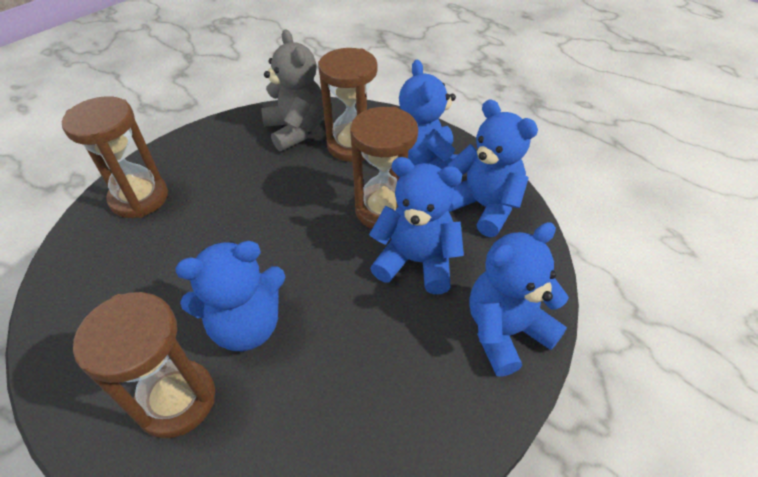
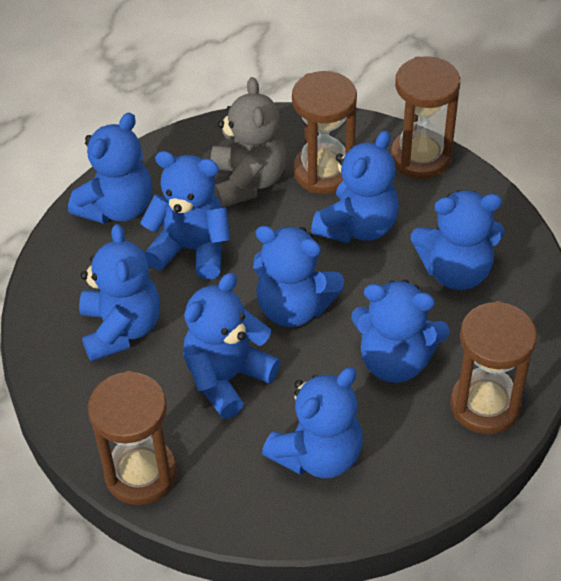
blue teddy bear: [175,241,285,352] [369,157,464,294] [399,59,458,169] [448,99,538,237] [469,222,569,377] = 5 -> [68,112,152,224] [79,224,160,362] [140,151,230,279] [183,273,280,419] [253,226,344,327] [262,367,363,478] [311,130,399,243] [351,280,450,383] [411,190,504,290] = 9

